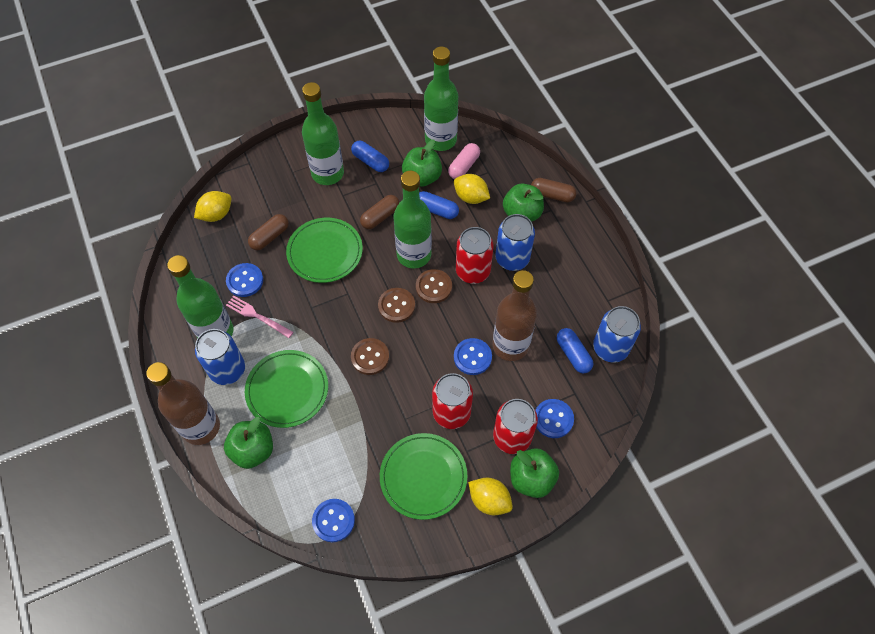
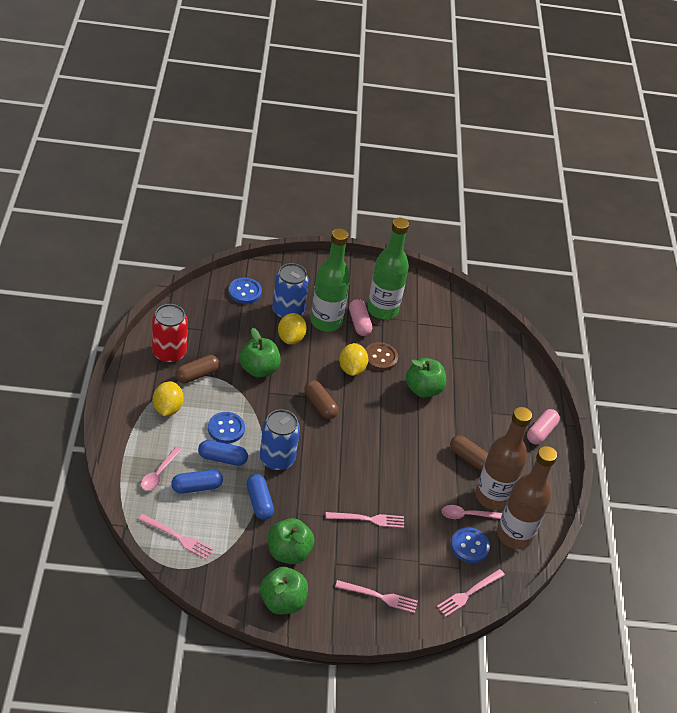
blue button: [226,263,263,297] [312,499,355,542] [454,338,492,375] [535,399,574,438] = 4 -> [208,412,245,443] [229,277,262,304] [451,527,490,563] = 3
blue can: [195,329,245,385] [495,214,535,271] [593,306,641,363] = 3 -> [260,409,300,471] [272,263,309,319] = 2
brown button: [351,338,389,375] [378,288,415,323] [416,269,452,303] = 3 -> [365,342,398,371] = 1
green bottle: [167,255,234,338] [302,82,344,185] [393,171,432,269] [424,47,458,151] = 4 -> [310,229,350,332] [367,218,409,319] = 2
green plate: [245,350,328,428] [286,218,363,283] [380,433,467,520] = 3 -> none = 0
pink capsule: [448,143,480,179] = 1 -> [349,299,372,336] [527,409,560,444] = 2
pink fork: [226,296,293,338] = 1 -> [138,514,213,559] [326,512,404,528] [335,580,418,613] [437,569,505,617] = 4
pink spoon: none = 0 -> [141,447,182,491] [442,505,502,519] = 2
red can: [432,373,473,429] [456,227,494,284] [493,399,538,454] = 3 -> [152,304,188,363] = 1

